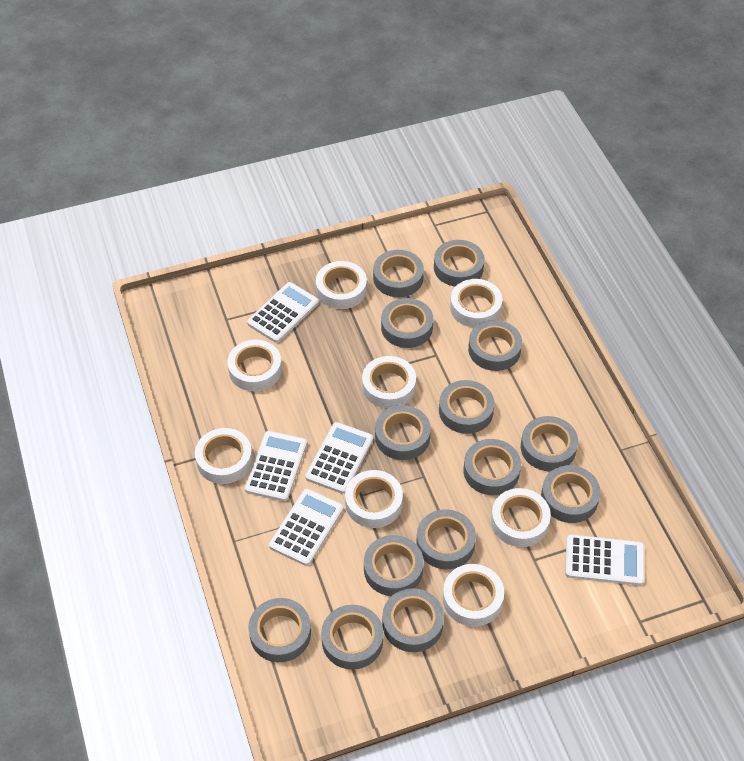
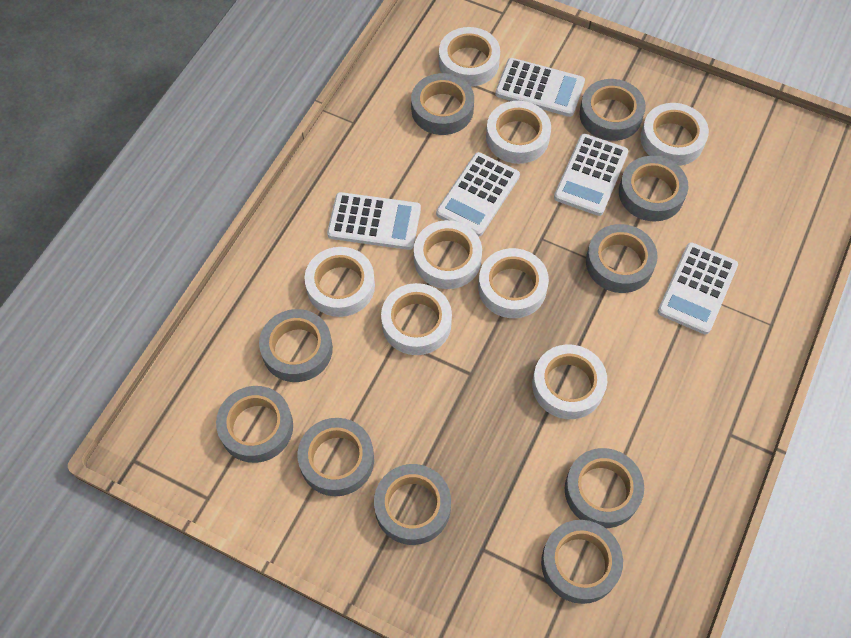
grey tape: [249,598,311,662] [321,605,383,670] [364,535,424,596] [373,250,424,297] [375,405,431,460] [381,298,433,348] [382,588,444,652] [416,509,476,569] [434,240,485,287] [439,380,494,434] [463,439,521,495] [468,320,522,371] [521,416,578,472] [541,465,601,523] = 14 -> [216,386,293,463] [259,309,333,382] [298,418,374,496] [374,464,451,545] [411,73,474,135] [541,520,623,604] [565,448,644,528] [579,79,646,141] [586,224,658,293] [619,156,688,222] = 10

